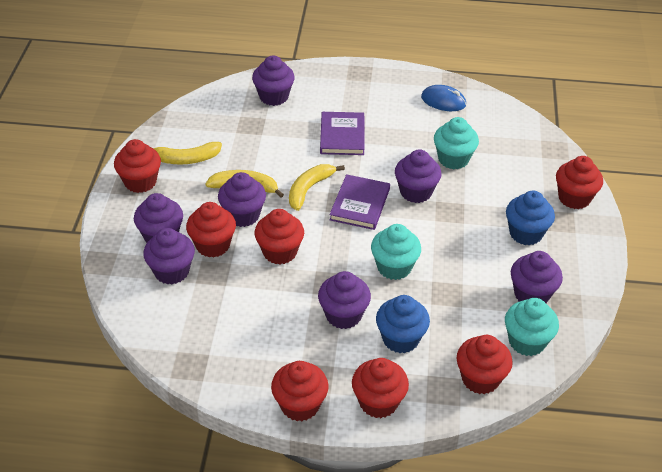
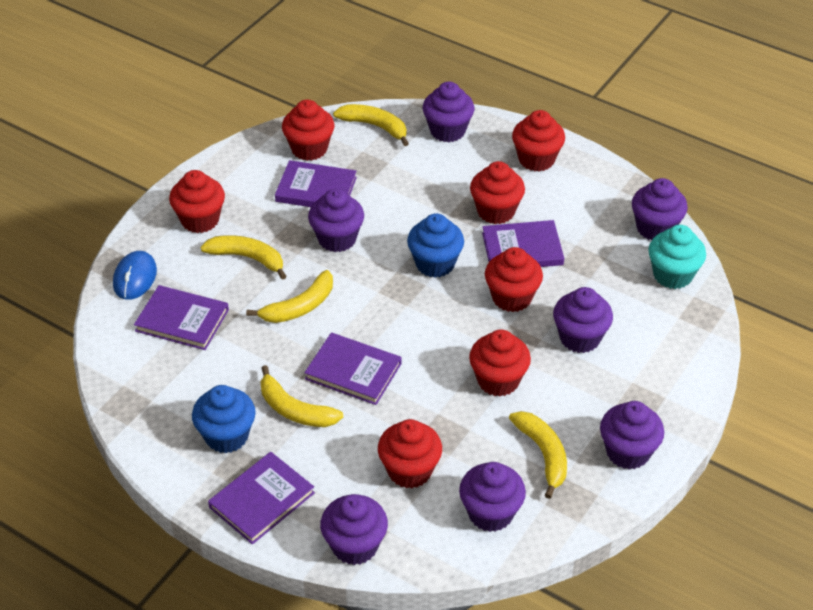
purple book: [320,112,365,155] [329,174,390,230] = 2 -> [134,285,229,350] [208,452,315,545] [275,160,357,207] [304,333,402,405] [482,220,564,267] = 5
turquoise cupcake: [371,224,421,280] [434,117,479,169] [505,298,559,356] = 3 -> [648,225,706,289] = 1
yellow banana: [151,142,222,164] [206,170,284,198] [289,164,345,211] = 3 -> [200,235,287,280] [246,270,333,323] [261,365,343,427] [333,104,409,146] [509,411,567,499] = 5

